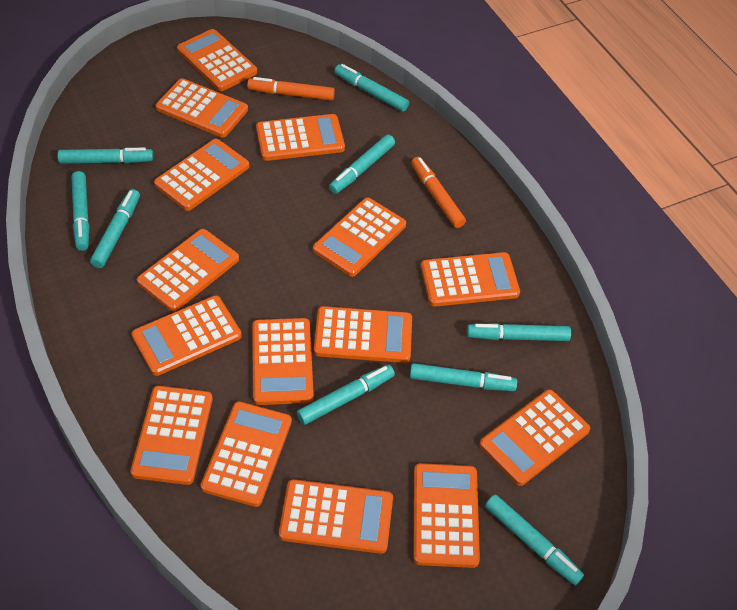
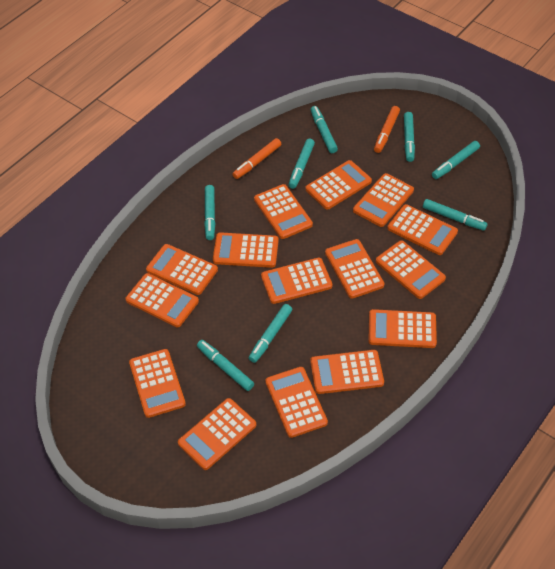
turquoise marker: [57,148,153,164] [71,171,89,251] [90,189,140,268] [297,365,395,425] [329,135,395,194] [334,64,409,112] [410,363,517,391] [467,323,571,341] [485,495,584,585] = 9 -> [197,340,254,391] [204,185,215,240] [249,304,292,363] [288,139,315,189] [311,106,338,153] [404,112,415,162] [423,199,488,231] [432,141,480,179] = 8

